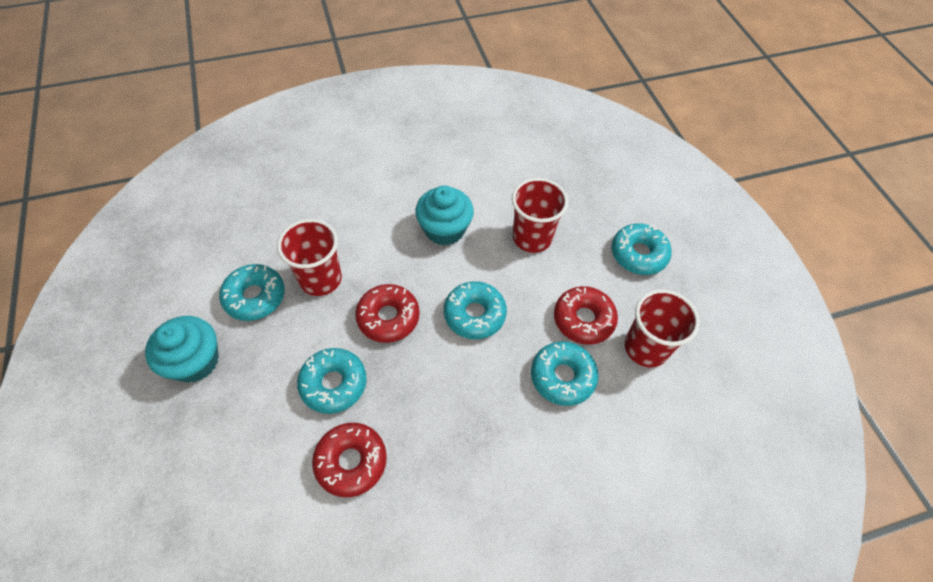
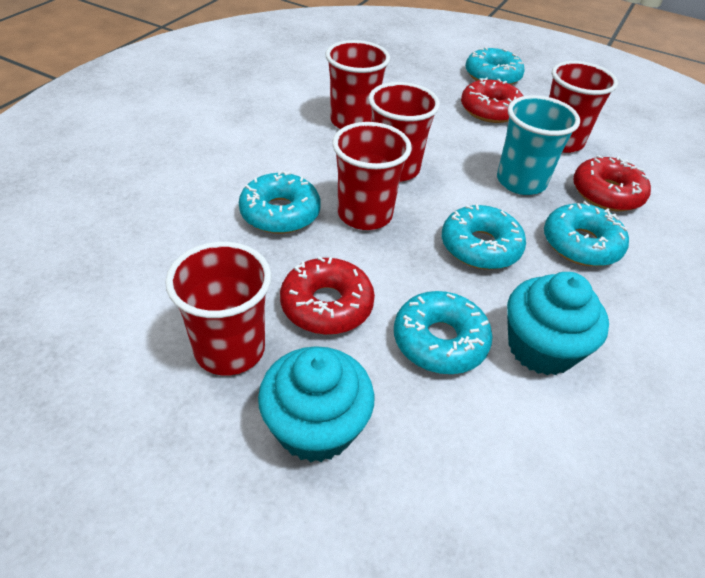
red cup: [277,219,342,296] [512,178,568,253] [625,289,700,367] = 3 -> [165,242,272,376] [325,40,390,129] [332,122,412,230] [368,82,440,182] [549,61,618,153] = 5
turquoise cup: none = 0 -> [497,95,580,195] = 1

